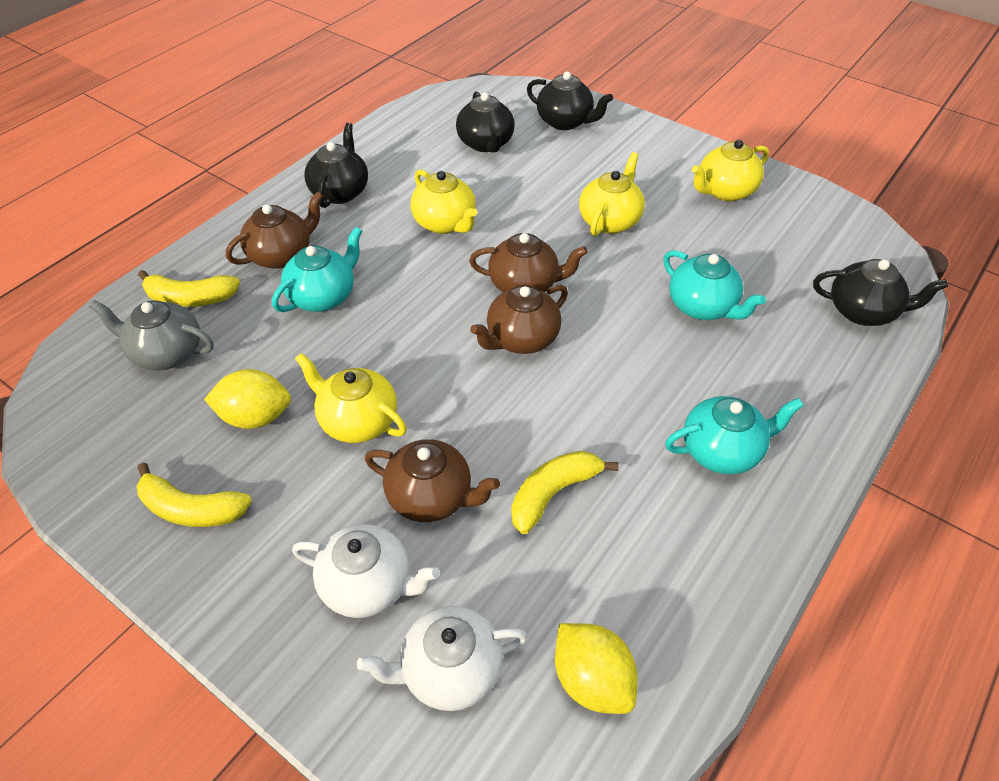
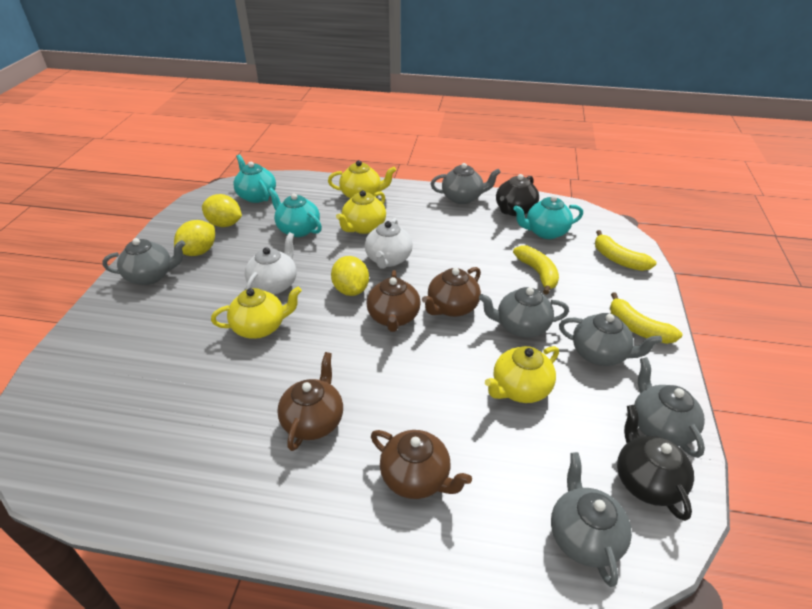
black teapot: [304,123,368,208] [456,91,515,152] [527,72,613,130] [813,259,948,326] = 4 -> [496,174,539,216] [617,405,694,521] = 2
grey teapot: [89,300,214,370] = 1 -> [102,238,185,285] [431,163,501,204] [479,287,569,338] [551,452,632,587] [559,313,662,366] [634,357,705,458] = 6
yellow lemon: [204,369,291,429] [555,623,638,714] = 2 -> [174,220,215,256] [202,194,242,227] [331,256,369,296] = 3

